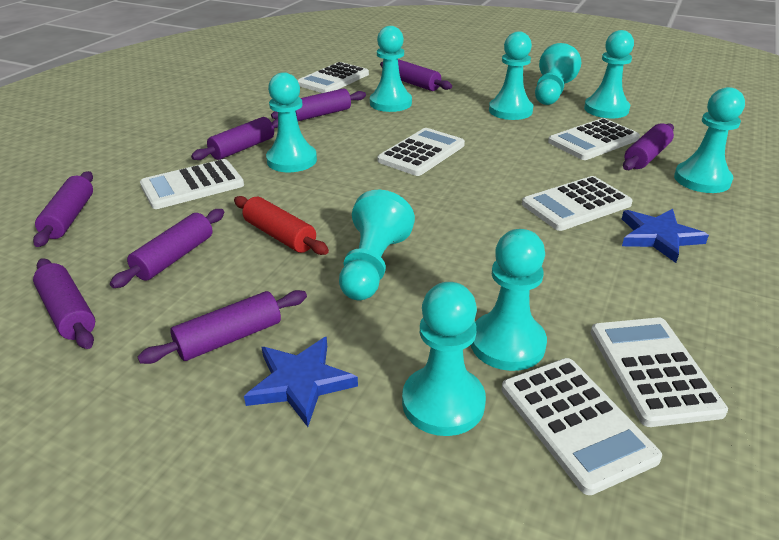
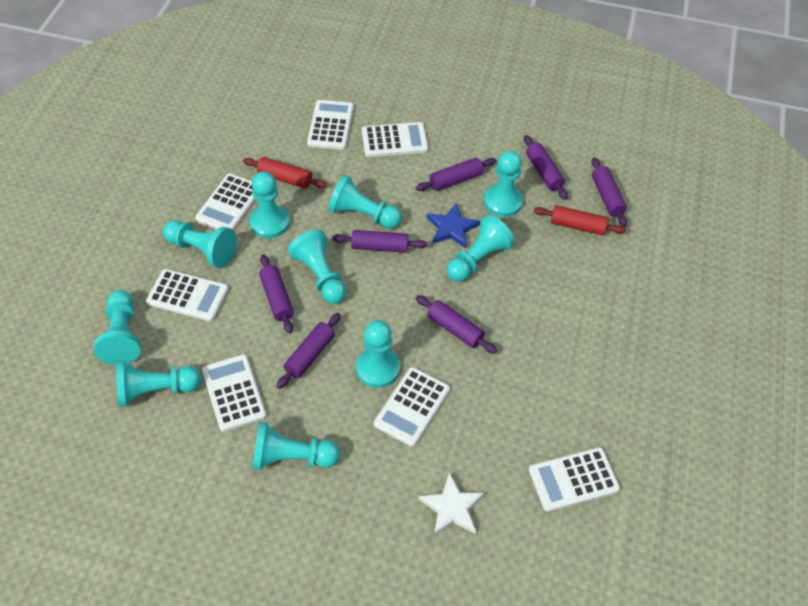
blue star: [244,336,358,427] [622,209,709,263] = 2 -> [427,203,480,248] = 1
purple rolling pin: [33,171,93,247] [33,258,95,349] [110,209,224,288] [137,290,307,364] [191,117,278,160] [271,88,366,121] [380,59,452,91] [623,123,674,170] = 8 -> [259,254,294,333] [277,313,341,389] [332,230,427,253] [416,158,496,191] [416,295,497,354] [524,135,568,200] [592,157,627,227] = 7
red rolling pin: [234,196,329,255] = 1 -> [243,157,327,189] [533,205,626,235] = 2
turquoise pawn: [266,72,317,172] [339,190,415,300] [370,26,412,112] [402,282,486,436] [471,229,547,371] [489,31,533,120] [535,43,581,105] [584,30,634,118] [674,87,745,193] = 9 -> [94,290,141,365] [116,361,201,407] [163,220,237,268] [249,171,290,238] [253,422,340,470] [288,230,346,304] [328,175,402,229] [356,320,400,388] [447,215,515,282] [484,151,523,217] = 10
white star: none = 0 -> [418,472,484,536] = 1

